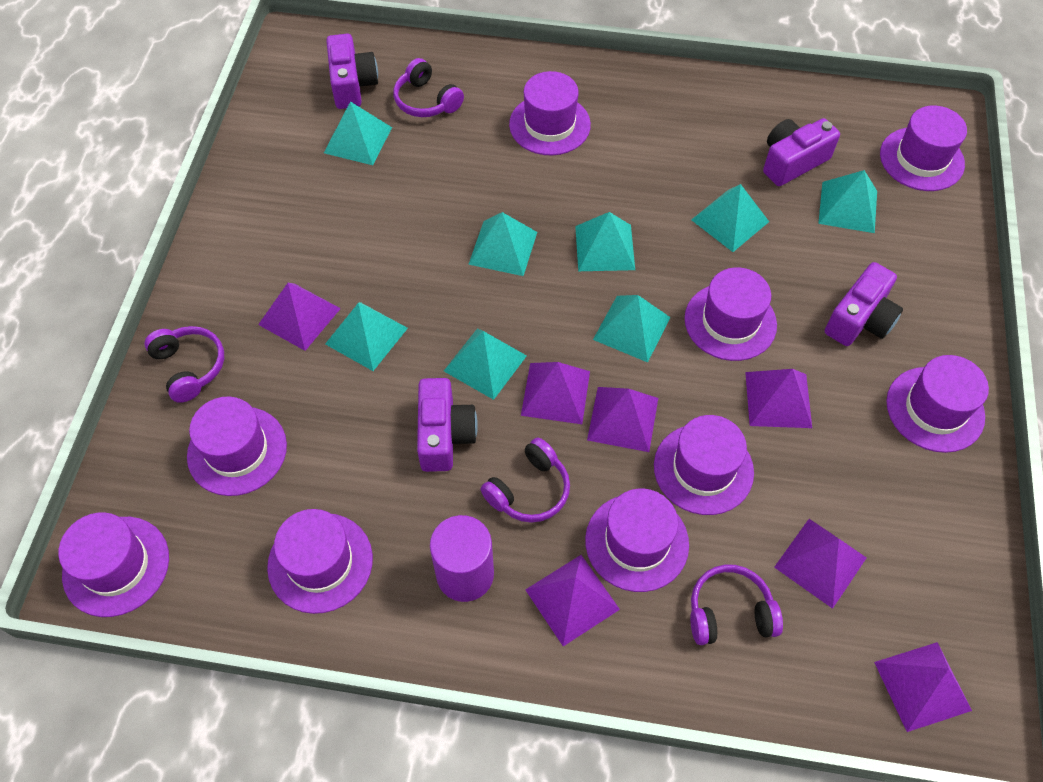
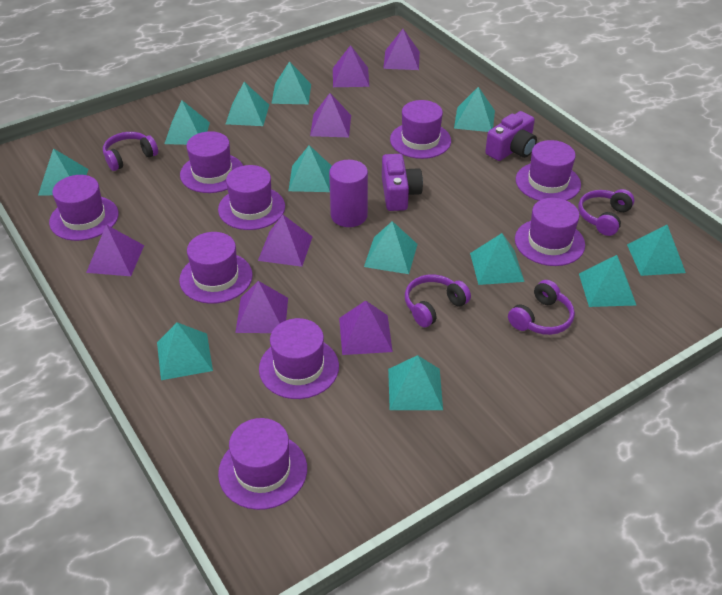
purple camera: [326,34,378,109] [417,378,478,472] [763,118,840,186] [825,262,903,346] = 4 -> [382,154,423,211] [485,111,537,161] = 2
turquoise pyramid: [324,102,392,165] [325,302,408,371] [444,328,527,400] [468,212,537,276] [575,212,635,271] [593,295,671,362] [691,184,769,252] [818,170,877,233] = 8 -> [38,148,88,196] [157,322,213,380] [164,100,210,145] [226,82,269,126] [271,61,311,104] [288,145,331,192] [364,221,417,274] [388,355,443,410] [454,87,495,132] [470,233,525,285] [579,255,636,307] [627,225,686,276] = 12

